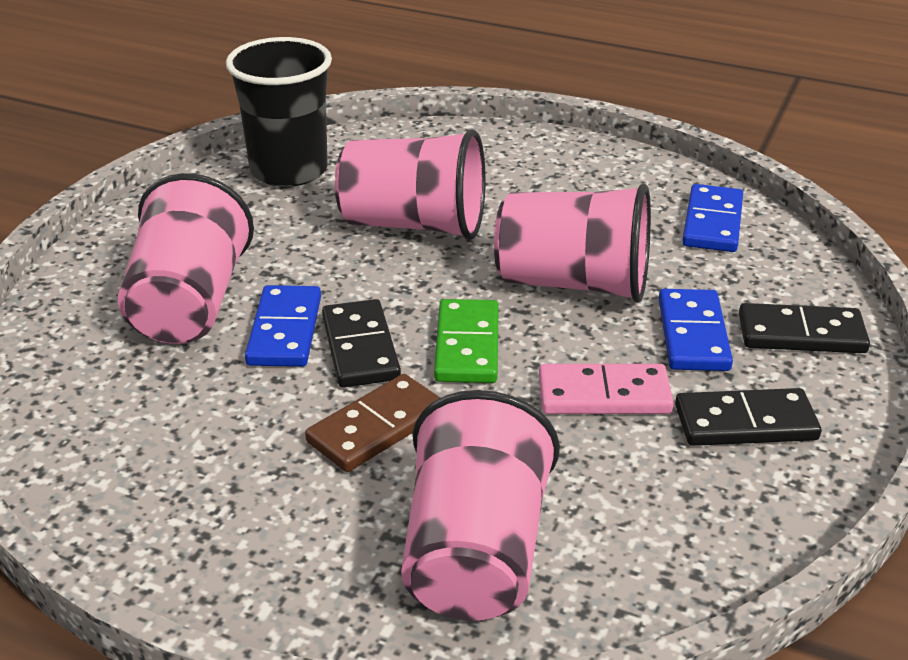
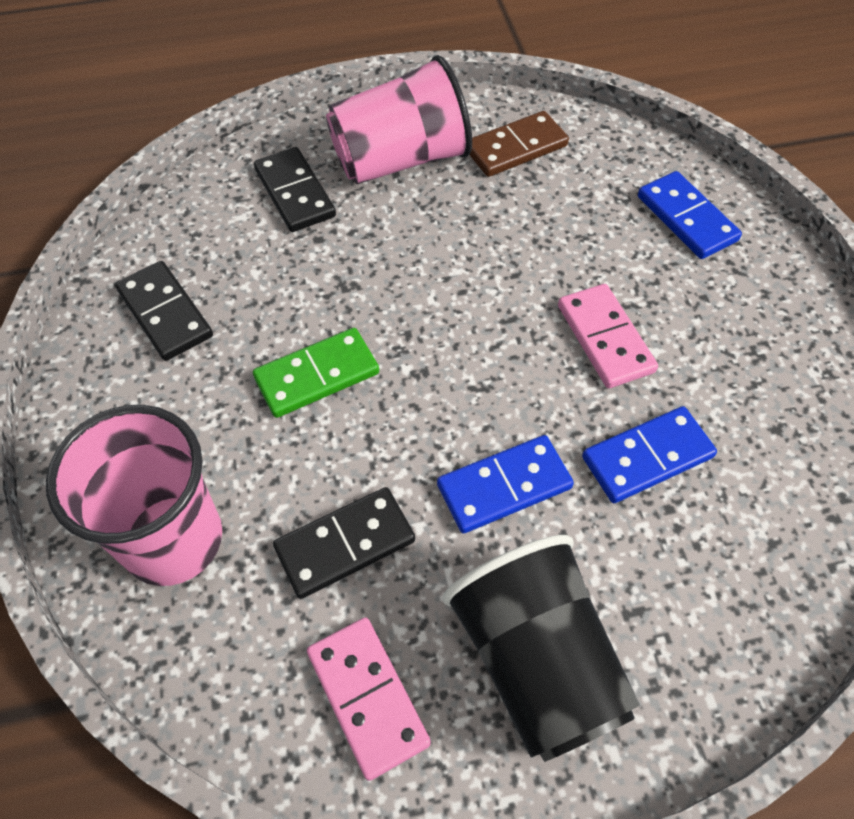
pink cup: [118,173,254,344] [335,129,486,240] [401,390,560,621] [494,184,651,303] = 4 -> [46,405,222,586] [326,55,472,184] = 2
pink domino: [539,364,674,414] = 1 -> [307,617,431,781] [558,284,658,388] = 2

